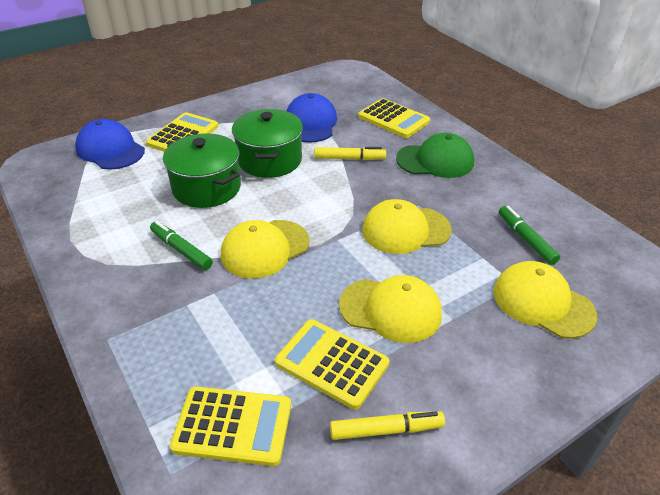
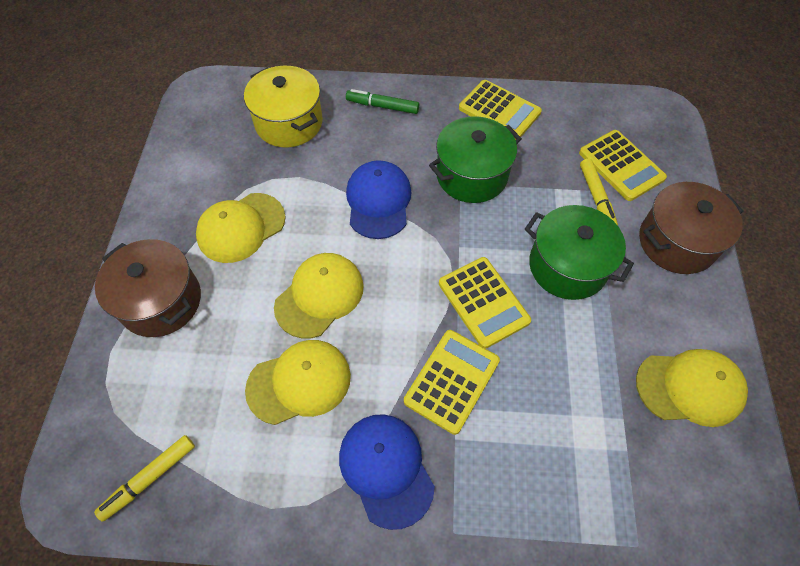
brown pot: none = 0 -> [95,239,201,337] [639,182,743,274] = 2
green cap: [396,133,474,178] = 1 -> none = 0
green marker: [150,221,213,270] [499,206,560,265] = 2 -> [346,89,419,114] = 1
yellow pot: none = 0 -> [244,66,323,147] = 1

